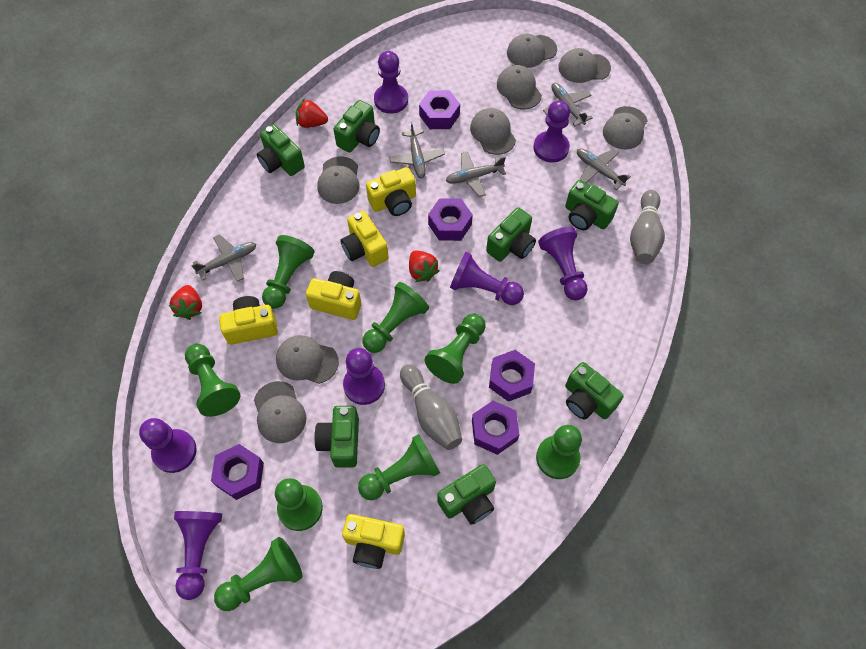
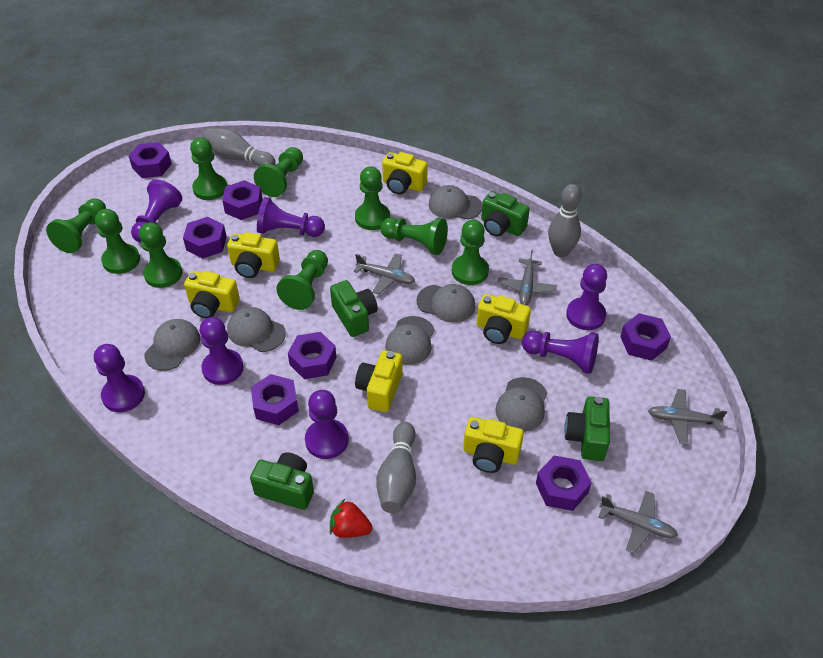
green camera: [257,124,305,176] [314,406,359,468] [334,100,380,153] [437,464,496,525] [486,207,536,262] [565,180,619,230] [565,362,624,419] = 7 -> [250,452,314,510] [330,280,378,337] [481,191,530,237] [564,396,610,461] = 4
green pawn: [185,344,240,417] [214,537,302,611] [262,235,315,309] [275,478,323,531] [358,434,440,500] [362,282,429,353] [425,314,486,384] [536,425,582,479] = 8 -> [46,198,106,253] [95,209,140,274] [139,222,182,288] [190,137,227,200] [254,147,303,197] [276,250,328,310] [355,166,390,230] [380,217,448,255] [452,220,489,285] = 9
grey bowling pin: [400,364,462,450] [630,190,665,264] = 2 -> [203,128,276,167] [376,422,416,513] [548,184,581,257] = 3
grey cap: [254,381,306,443] [276,335,339,384] [317,156,360,204] [470,108,516,155] [497,65,542,109] [507,34,557,68] [558,48,611,83] [603,106,648,149] = 8 -> [144,319,200,371] [227,307,286,352] [385,316,434,365] [416,284,475,323] [429,185,482,220] [495,377,547,432] = 6
grey plane: [191,234,256,282] [389,121,445,178] [445,151,506,197] [543,83,593,126] [577,148,631,190] = 5 -> [354,253,415,295] [498,250,557,306] [598,491,678,554] [648,389,727,444] = 4
purple nut: [211,444,264,500] [419,90,460,129] [428,198,473,241] [472,401,519,455] [489,350,535,402] = 5 -> [129,142,172,178] [183,217,227,259] [222,180,263,220] [251,374,299,425] [288,332,337,379] [536,456,592,511] [620,313,671,361] = 7
red strawberry: [169,285,202,320] [296,98,328,128] [409,250,439,282] = 3 -> [330,499,372,538] = 1
yellow camera: [219,296,278,345] [306,271,362,320] [340,211,389,267] [342,514,405,569] [366,167,416,216] = 5 -> [184,271,240,318] [227,232,280,278] [355,350,403,412] [382,152,428,195] [463,417,524,473] [477,294,531,344] = 6

